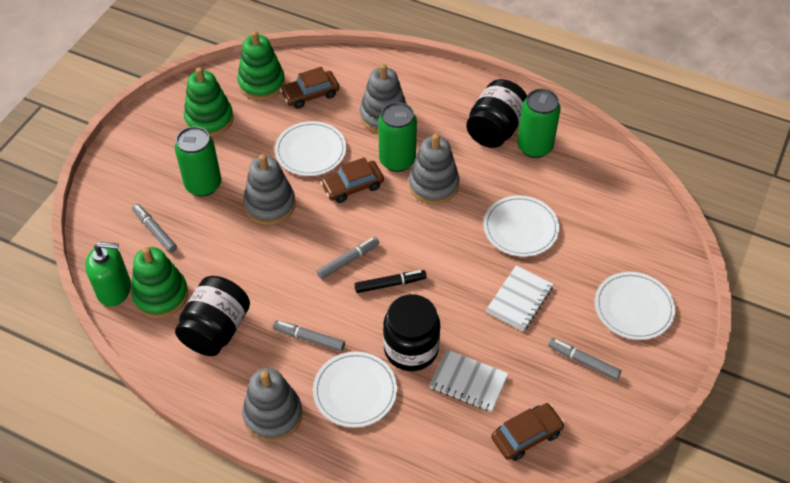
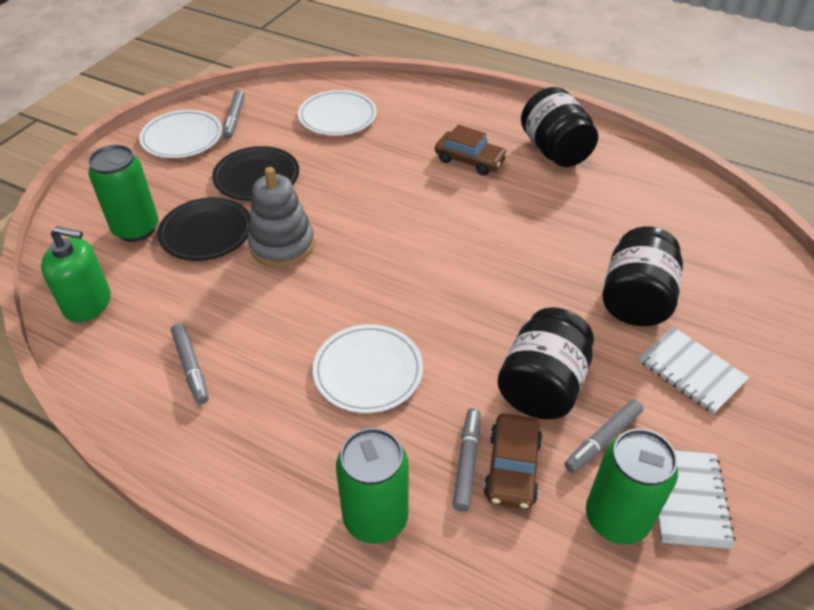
black marker: [355,270,427,293] = 1 -> none = 0
black plate: none = 0 -> [157,197,250,261] [212,146,299,201] = 2
brown car: [280,67,339,109] [320,157,384,203] [491,403,565,461] = 3 -> [435,125,508,175] [484,413,542,510] = 2
green stacking toy: [131,247,188,318] [184,67,233,137] [237,31,285,100] = 3 -> none = 0
grey stacking toy: [242,368,303,442] [243,154,296,225] [360,64,407,133] [408,134,459,204] = 4 -> [247,167,315,267] = 1
white plate: [275,121,346,176] [313,352,397,428] [483,195,559,257] [595,272,675,340] = 4 -> [139,110,222,158] [298,90,377,136] [313,324,423,413] = 3

